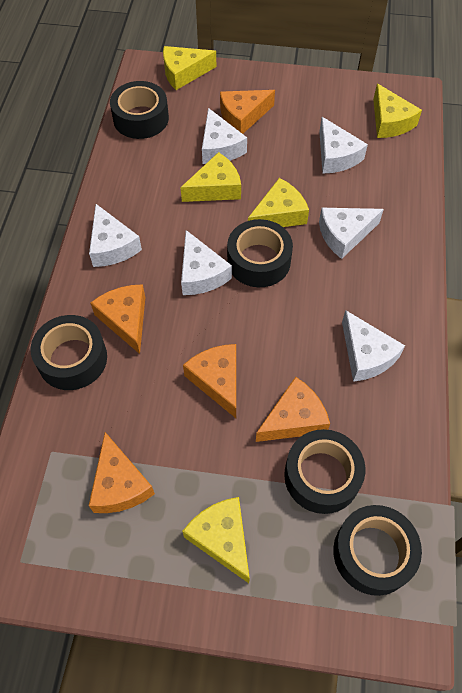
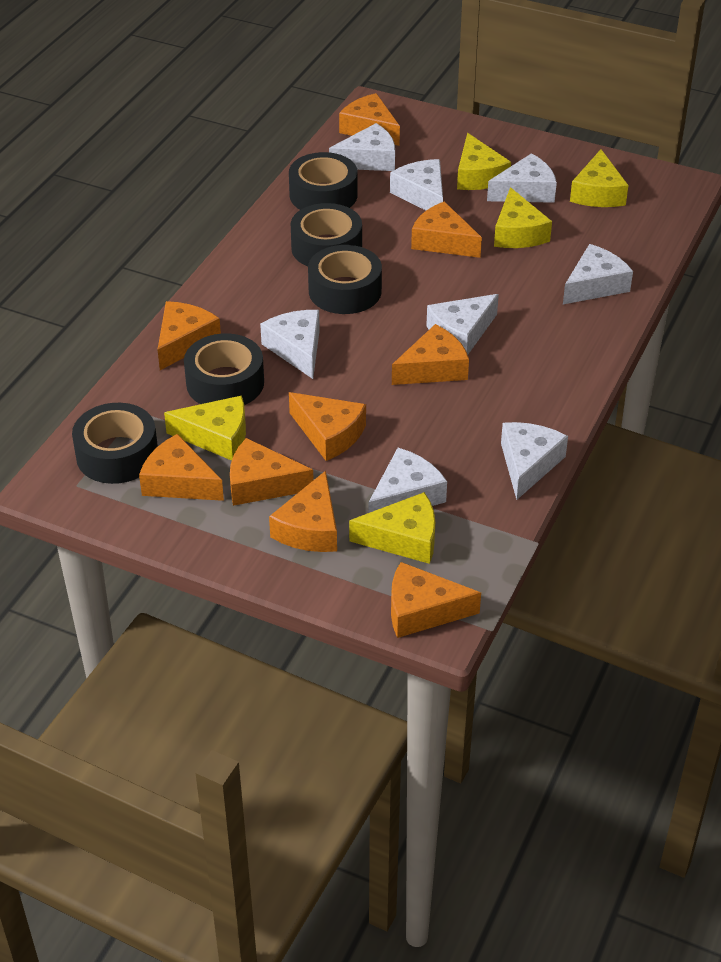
orange cheese: [89,432,155,513] [90,284,145,354] [183,344,236,418] [220,90,275,134] [256,377,330,442] = 5 -> [139,434,224,501] [157,301,221,370] [230,438,314,506] [269,471,337,552] [289,392,366,461] [339,93,400,146] [391,562,481,638] [392,324,469,385] [411,201,482,258] = 9
white cheese: [89,204,142,267] [181,230,232,295] [202,108,247,164] [319,117,368,173] [319,208,384,259] [342,310,405,382] = 6 -> [260,310,320,379] [329,123,395,171] [368,448,447,513] [390,159,443,210] [426,294,499,355] [487,153,557,203] [501,422,568,500] [563,244,633,304] = 8

